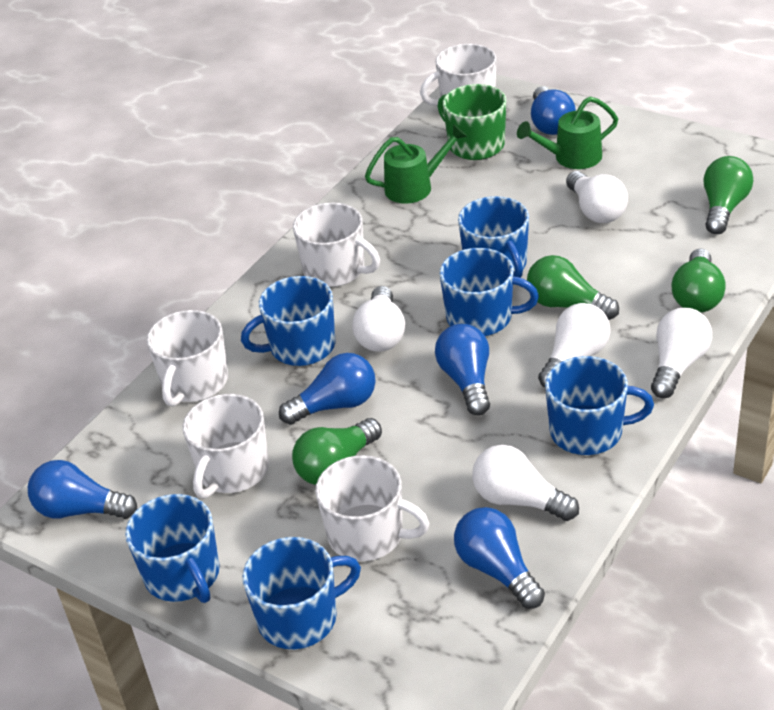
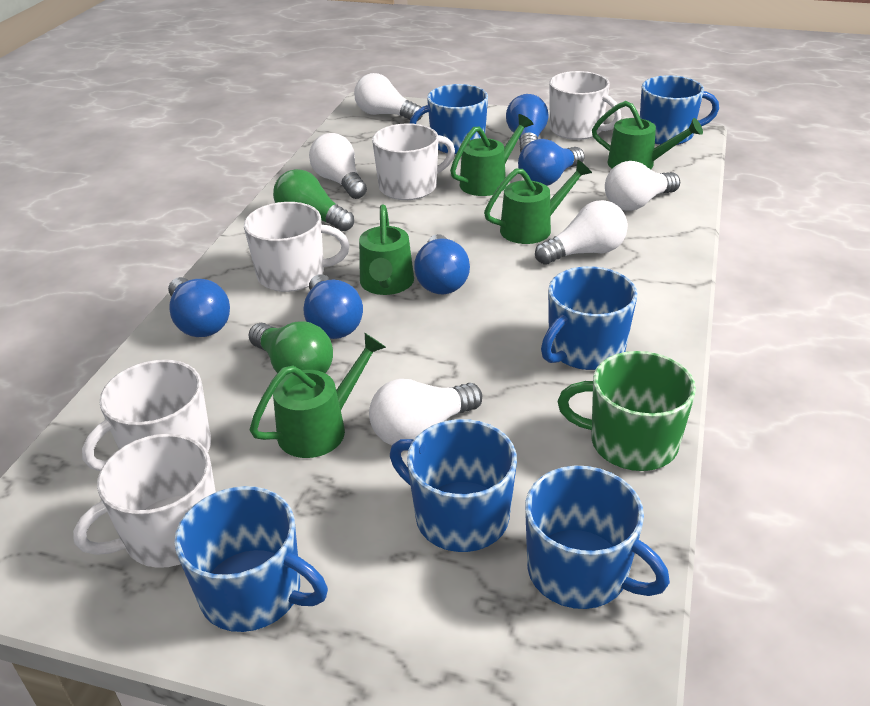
green light bulb: [292,418,382,485] [527,255,619,320] [672,249,726,313] [704,156,753,234] = 4 -> [249,321,333,375] [273,169,354,231] = 2
green watering can: [365,124,467,204] [517,97,618,169] = 2 -> [250,333,386,458] [359,205,414,295] [450,114,533,196] [484,160,592,244] [592,101,703,169] = 5

